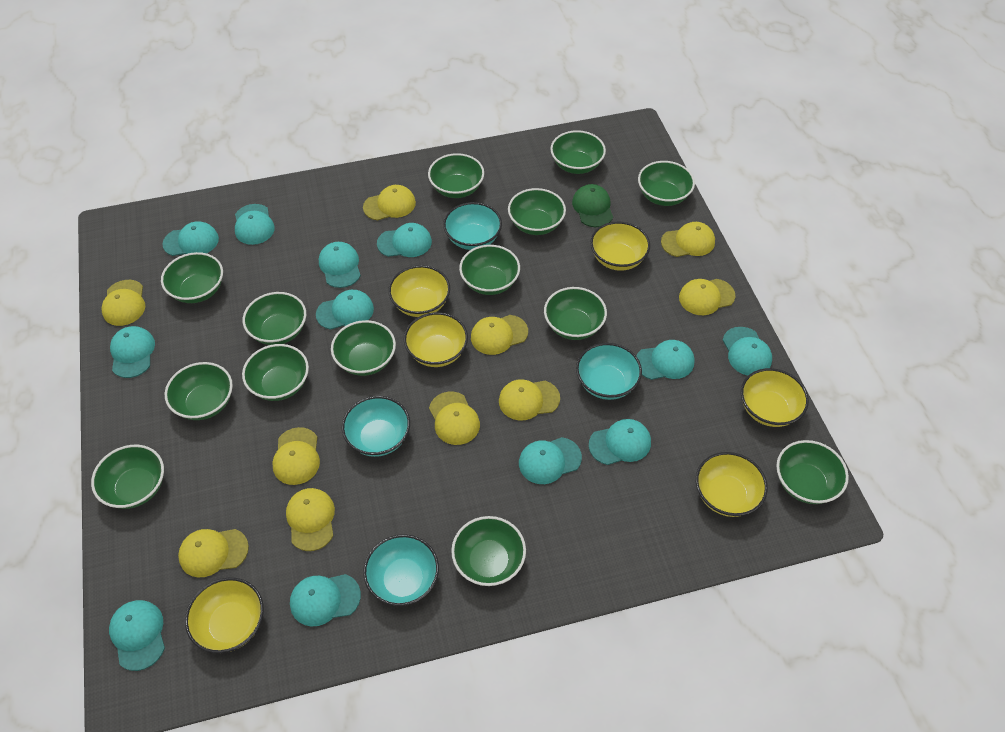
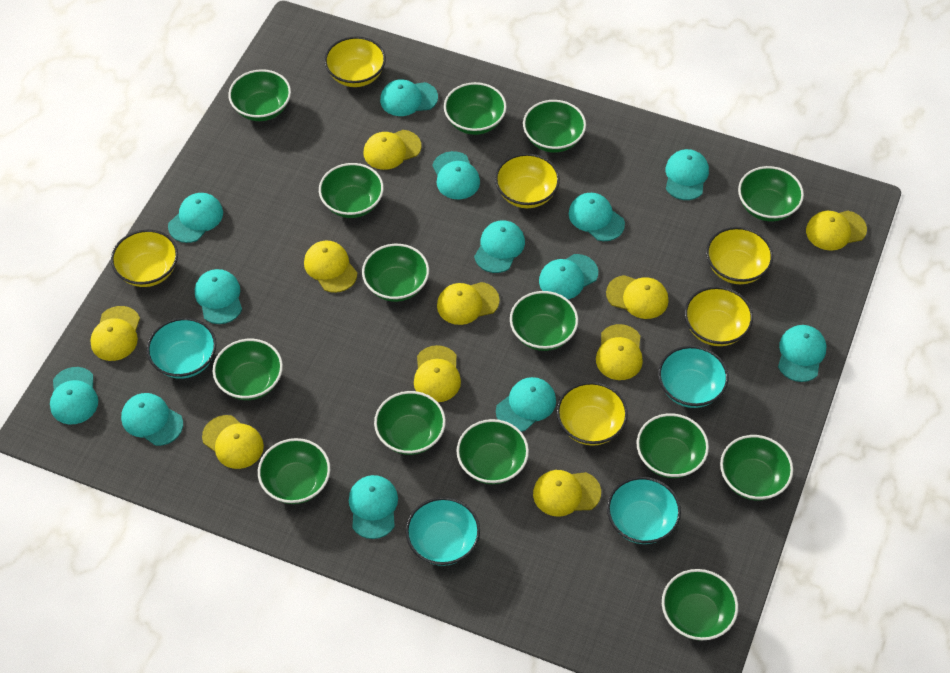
green cap: [572,184,613,227] = 1 -> none = 0
turquoise cap: [109,600,165,671] [110,326,155,378] [162,221,219,256] [235,204,275,245] [290,574,361,627] [316,290,374,330] [319,242,361,288] [377,223,432,257] [519,437,582,484] [589,419,651,465] [636,340,695,380] [723,327,772,376] = 12 -> [50,367,98,424] [121,393,183,446] [168,193,223,243] [195,269,242,324] [349,475,398,539] [380,79,438,116] [432,151,480,200] [474,220,525,273] [496,377,556,432] [539,254,598,299] [569,193,625,241] [666,149,709,200] [778,325,826,382] = 13

